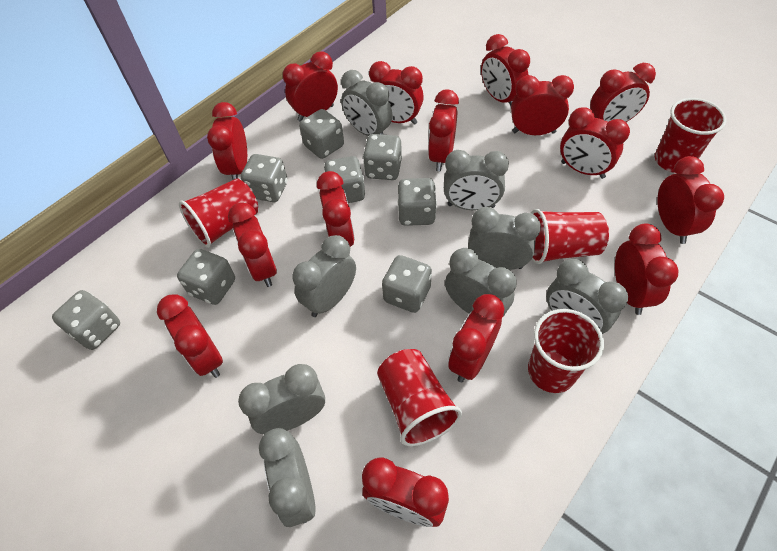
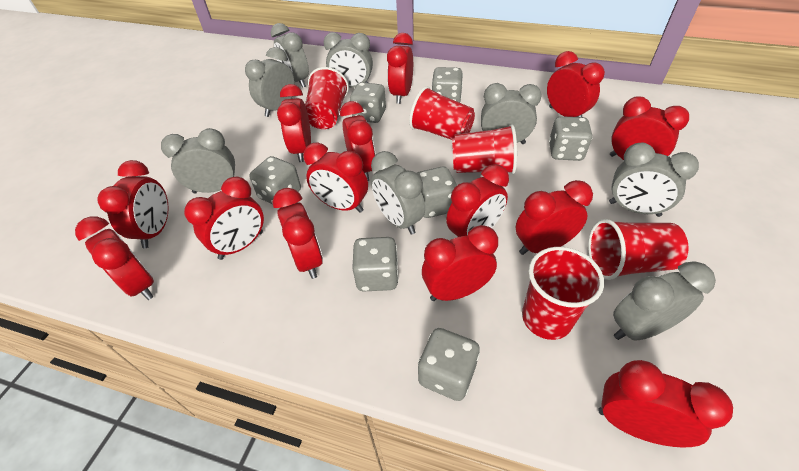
grey dice: [52,290,120,350] [177,249,235,305] [241,154,288,202] [299,109,344,159] [324,156,365,203] [363,134,402,180] [382,255,432,313] [398,178,437,226] = 8 -> [249,156,301,204] [350,82,386,123] [352,237,399,292] [417,167,457,218] [418,328,480,401] [432,67,463,103] [549,116,593,161] = 7
red clock: [157,294,223,378] [207,102,247,180] [228,202,277,287] [283,51,338,122] [317,171,355,247] [362,457,449,527] [369,61,424,125] [428,89,459,171] [448,294,505,382] [481,34,530,106] [511,75,574,135] [560,107,630,179] [590,63,656,122] [615,224,678,315] [658,156,724,244] = 15 -> [75,217,154,300] [97,160,169,248] [184,177,264,260] [272,188,323,279] [277,84,311,162] [303,142,368,213] [340,101,376,181] [387,33,413,104] [422,225,498,301] [446,164,509,237] [516,180,593,255] [547,51,605,117] [598,360,733,447] [610,96,689,160] = 14

